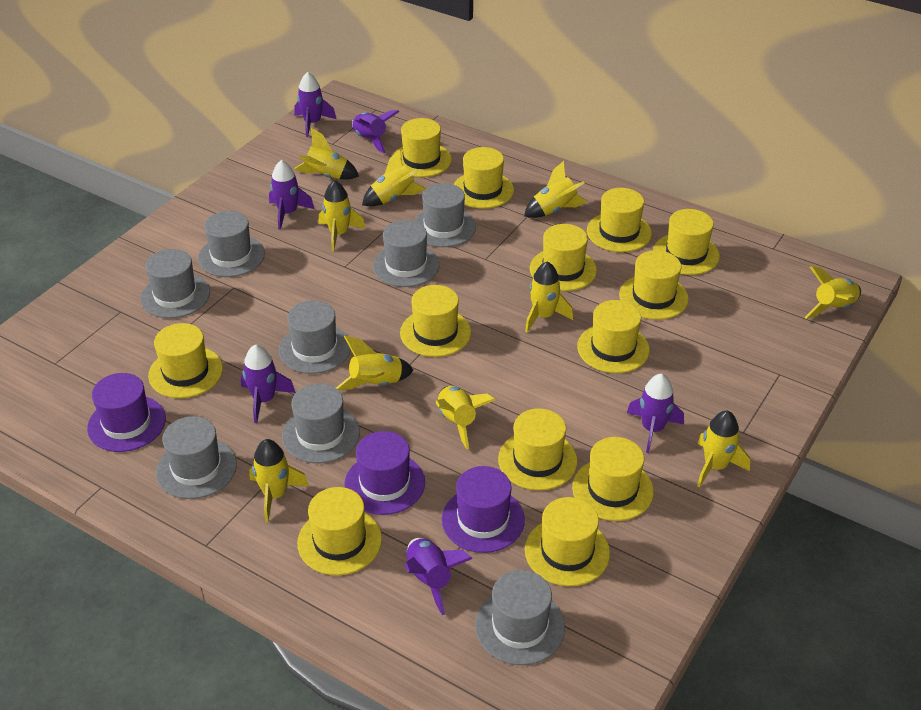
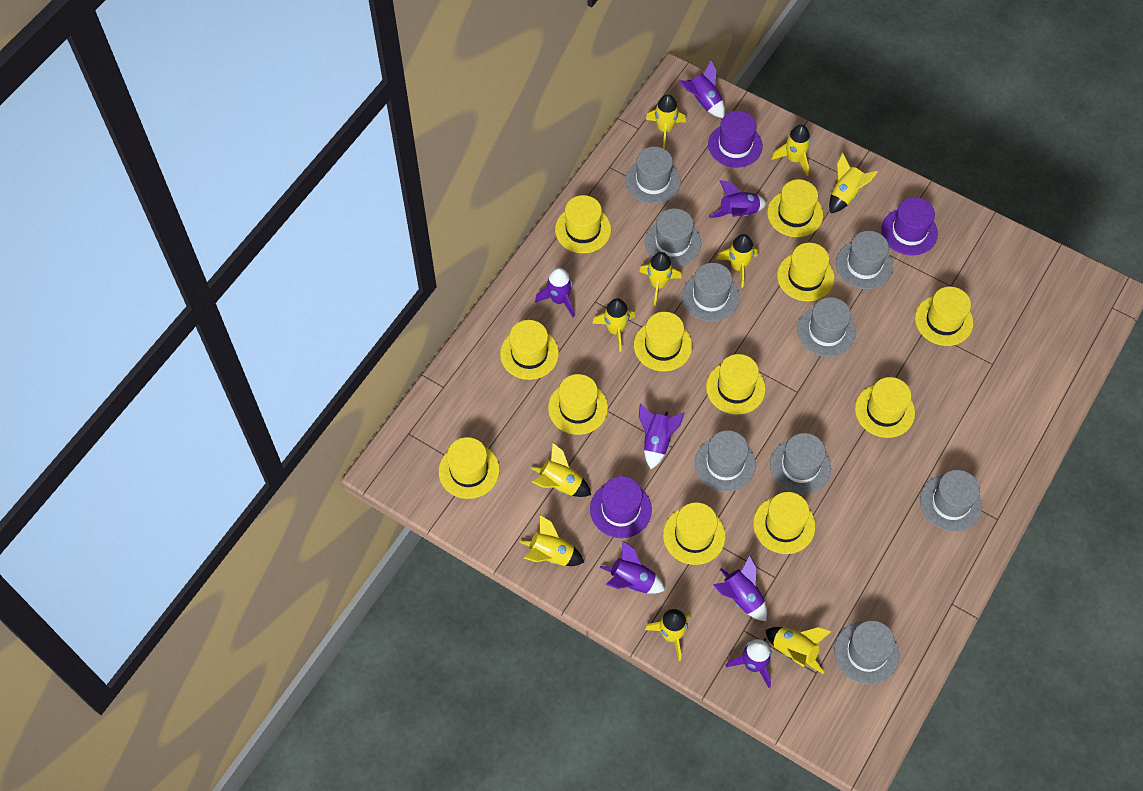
grey hat: [140,249,210,318] [156,416,237,499] [198,211,265,277] [279,300,351,374] [282,383,360,463] [373,220,439,287] [414,183,476,247] [475,570,565,665] = 8 -> [625,147,681,204] [645,208,701,267] [682,263,739,322] [695,430,756,492] [770,433,831,494] [797,297,856,357] [834,621,899,685] [836,231,893,289] [920,470,982,532] = 9
purple rocket: [241,344,296,423] [269,160,314,230] [294,72,336,137] [352,110,399,153] [405,538,473,615] [627,374,684,453] = 6 -> [535,268,574,317] [600,540,665,594] [639,403,684,469] [679,60,725,118] [709,180,767,218] [713,556,767,621] [726,638,772,688] = 7
yellow hat: [148,323,223,398] [297,487,382,576] [393,118,452,177] [400,285,471,357] [453,147,514,209] [498,408,578,491] [525,497,610,586] [530,224,597,291] [572,437,654,521] [577,300,650,373] [587,188,652,252] [619,250,689,320] [653,209,720,275] = 13 -> [439,437,500,499] [500,320,559,380] [548,374,608,435] [555,195,611,253] [634,312,692,371] [663,502,725,565] [706,354,766,415] [753,492,815,554] [767,179,823,237] [777,243,834,301] [855,377,915,438] [915,287,973,346] = 12

